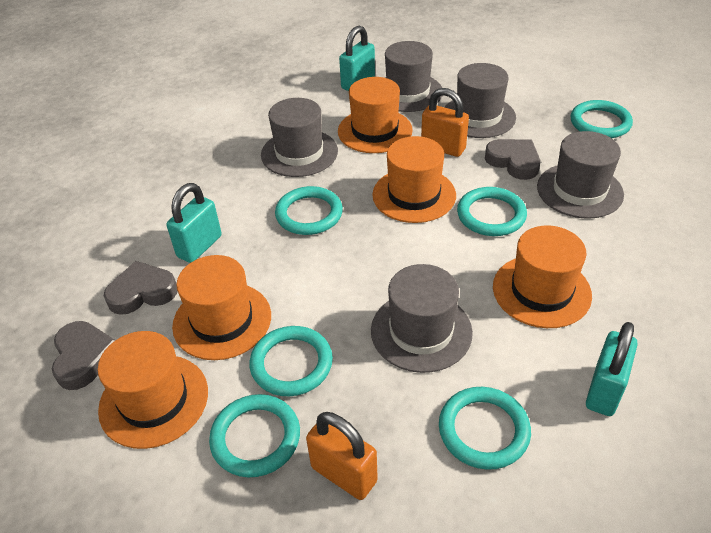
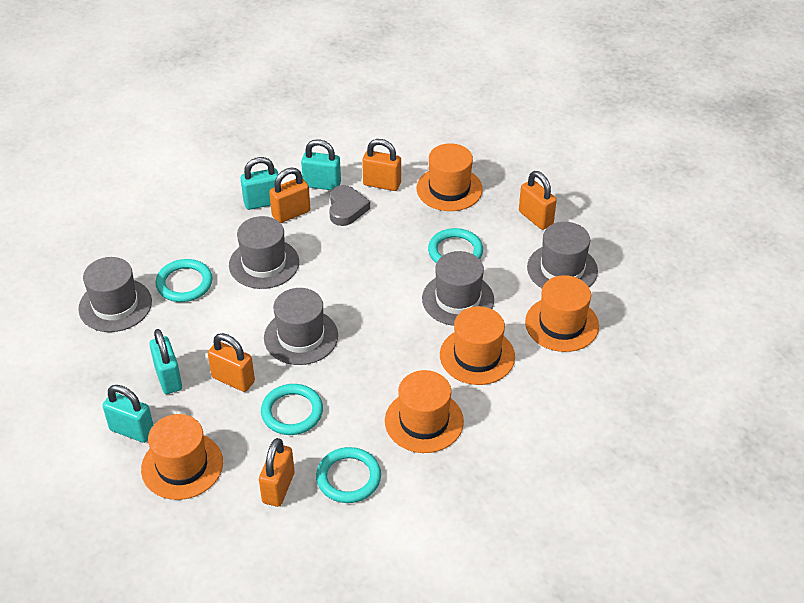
grey heart: [52,321,115,390] [104,261,178,315] [485,139,540,180] = 3 -> [329,185,370,226] = 1
orange padlock: [306,412,378,500] [421,88,469,157] = 2 -> [208,333,255,392] [259,438,295,507] [269,168,310,223] [362,139,401,191] [519,171,557,230] = 5
turquoise padlock: [166,183,222,263] [339,26,375,91] [586,322,638,416] = 3 -> [103,385,153,443] [149,329,182,394] [240,157,278,210] [301,139,341,190] = 4
turquoise ring: [209,394,300,478] [249,326,333,396] [275,186,343,235] [439,387,531,470] [457,187,527,236] [571,100,633,138] = 6 -> [155,259,213,302] [261,384,323,435] [316,447,381,503] [428,228,483,263] = 4

